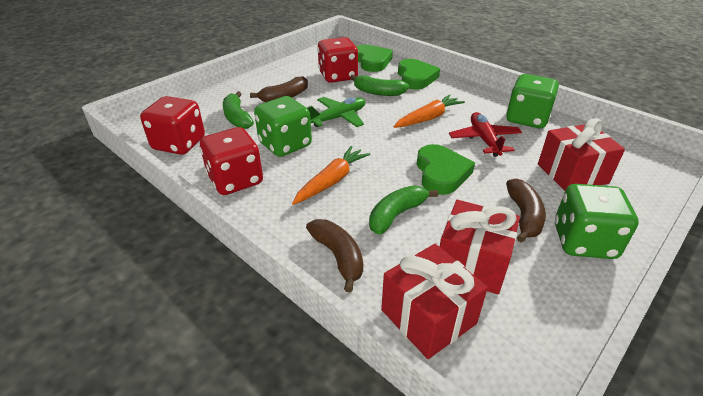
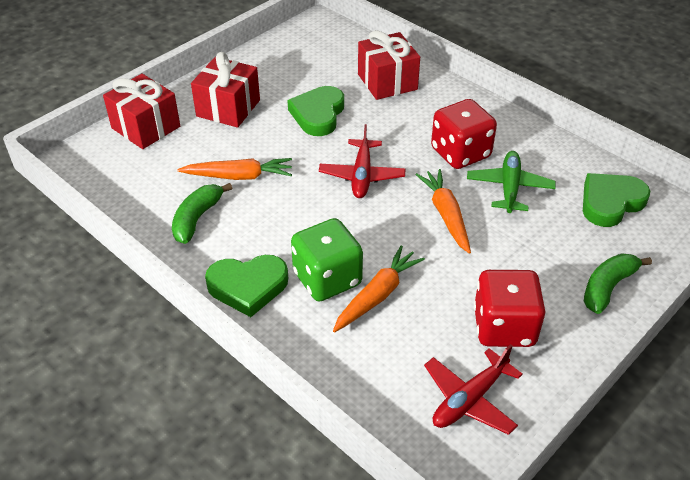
brown banana: [250,76,308,102] [306,219,363,292] [506,179,546,242] = 3 -> none = 0
green banana: [223,92,254,129] [350,75,409,96] [369,185,438,235] = 3 -> [172,183,232,244] [584,253,652,314] = 2
green dice: [254,96,312,157] [506,74,559,128] [555,184,639,259] = 3 -> [291,218,363,301] = 1
orange carrot: [292,146,370,205] [393,95,465,128] = 2 -> [177,158,292,180] [333,246,425,332] [415,169,471,254] = 3
red dice: [140,96,205,155] [200,127,263,195] [317,37,358,83] = 3 -> [431,99,497,169] [474,270,545,347] = 2
red plane: [449,112,522,157] = 1 -> [319,124,406,198] [424,344,523,435] = 2

